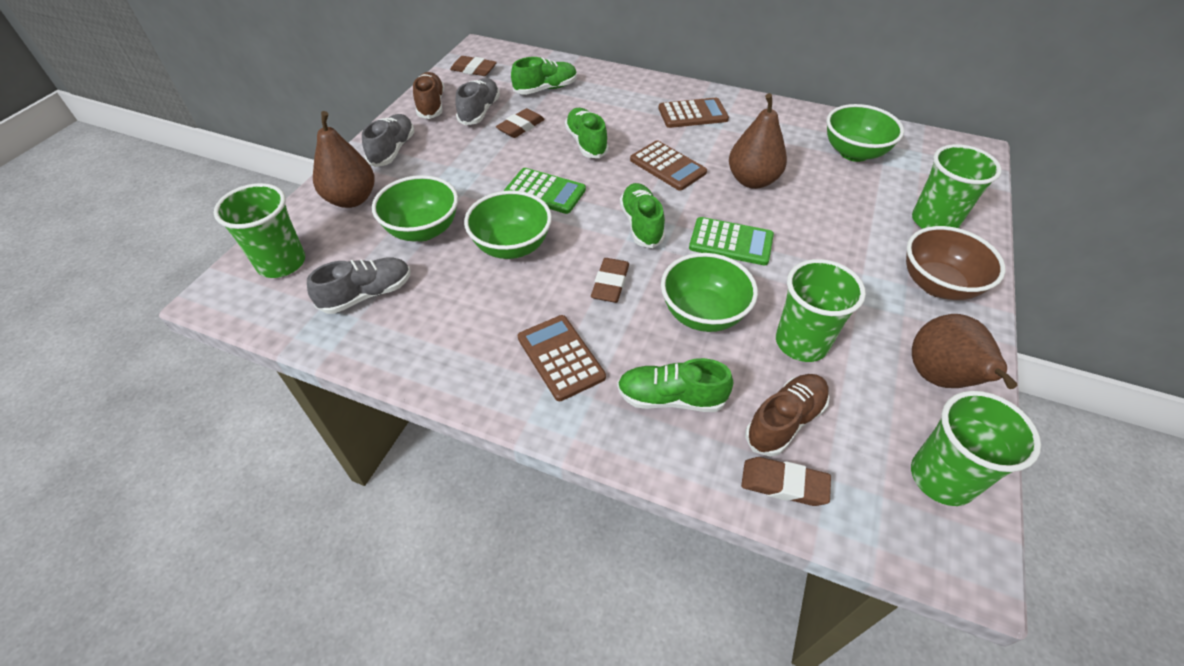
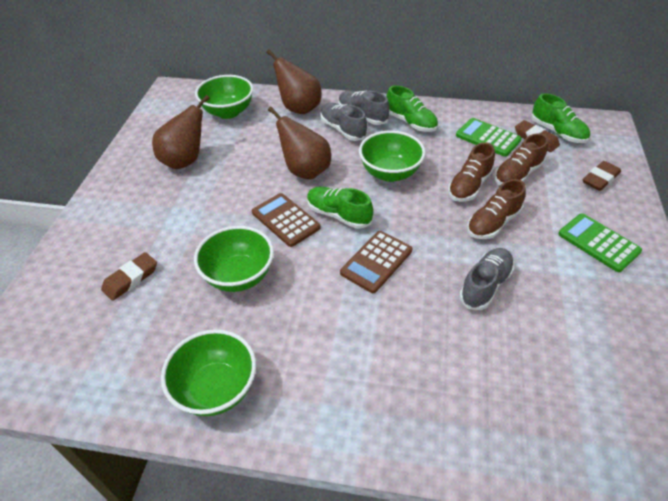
brown bowl: [906,226,1005,300] = 1 -> none = 0
brown calculator: [518,315,606,401] [630,140,707,191] [658,98,729,128] = 3 -> [252,193,321,247] [340,231,412,293] = 2
brown eraser: [450,56,497,76] [496,108,545,138] [591,258,629,303] [741,457,831,506] = 4 -> [101,252,157,301] [515,120,560,152] [582,161,621,191] = 3
brown shoe: [413,72,444,119] [745,374,830,457] = 2 -> [448,142,495,202] [467,179,526,239] [494,133,548,185] = 3
green cup: [214,183,305,278] [776,259,866,362] [911,391,1041,506] [912,144,1002,229] = 4 -> none = 0
green shoe: [511,57,577,95] [565,108,609,158] [617,358,733,412] [620,183,665,248] = 4 -> [307,187,373,229] [386,85,438,132] [531,93,590,143] = 3

